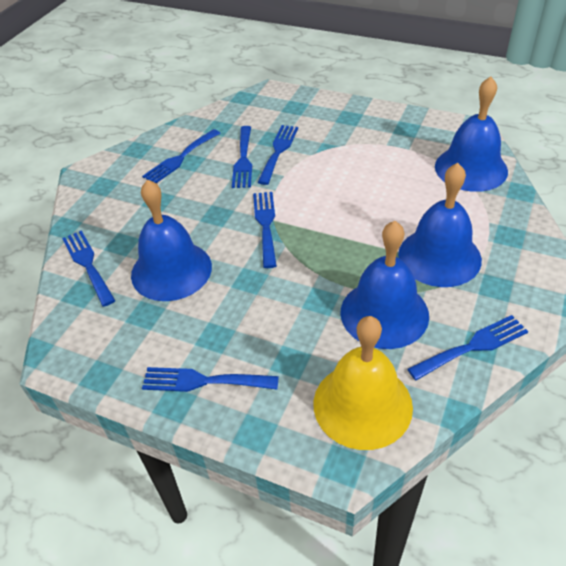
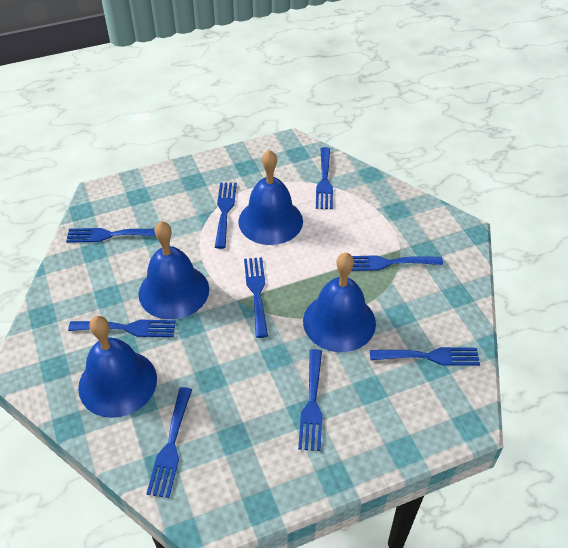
blue fork: [62,230,116,307] [142,129,220,183] [142,367,279,392] [232,126,252,188] [253,192,277,268] [257,125,298,185] [407,315,528,381] = 7 -> [66,228,156,243] [68,320,176,337] [146,387,192,498] [215,182,237,249] [244,257,268,338] [298,349,323,451] [316,147,333,209] [351,255,443,271] [370,347,480,366] = 9
yellow bell: [314,316,413,450] = 1 -> none = 0

